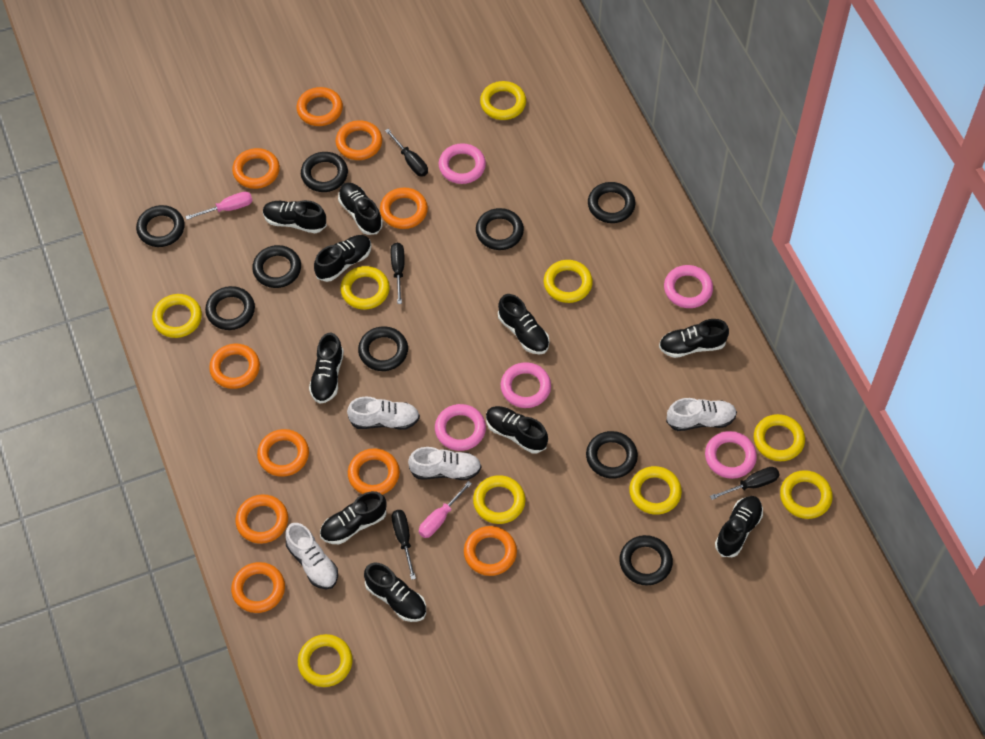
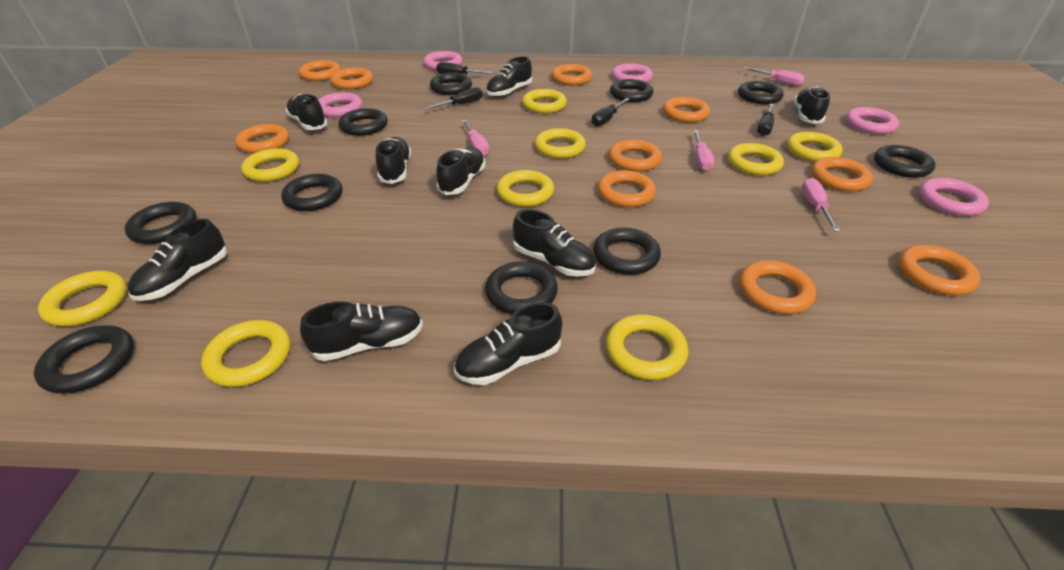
black ring: [136,205,185,247] [205,286,255,330] [252,245,301,288] [301,152,348,192] [358,326,408,371] [476,208,524,250] [586,431,638,479] [588,182,635,223] [619,535,673,586] = 9 -> [34,325,134,394] [125,202,196,244] [281,174,343,211] [339,108,388,136] [430,73,472,95] [485,261,558,314] [593,228,661,275] [610,79,653,102] [738,81,784,104] [874,145,936,178] = 10
black shoe: [263,200,327,233] [309,333,344,404] [314,235,372,282] [320,491,387,544] [338,183,383,235] [364,562,426,622] [486,406,548,453] [498,294,549,355] [659,319,729,358] [715,496,763,557] = 10 -> [127,219,227,301] [285,94,328,130] [300,302,423,361] [376,137,411,184] [436,147,486,195] [454,302,562,385] [486,56,532,97] [513,209,596,276] [794,86,830,124] = 9
pink screwdriver: [185,192,253,220] [419,481,472,538] = 2 -> [462,120,489,156] [693,130,714,171] [744,67,805,86] [801,178,840,232] = 4
white shoe: [285,523,338,589] [347,396,420,430] [408,447,481,480] [666,398,737,431] = 4 -> none = 0

